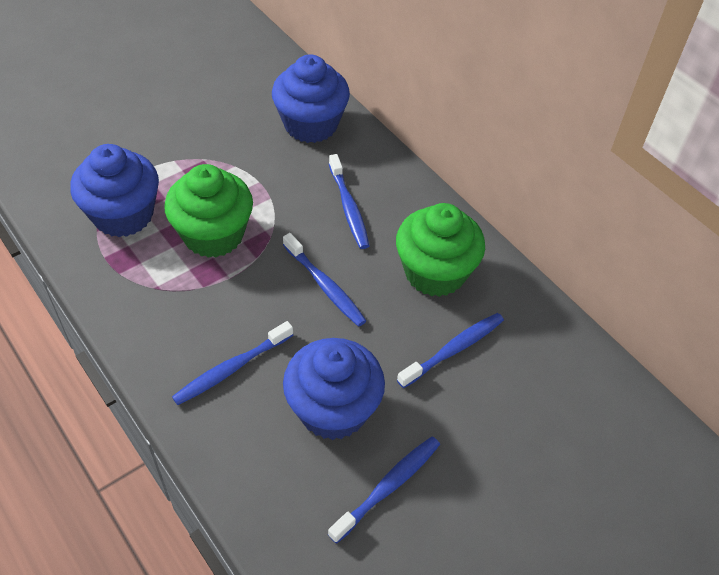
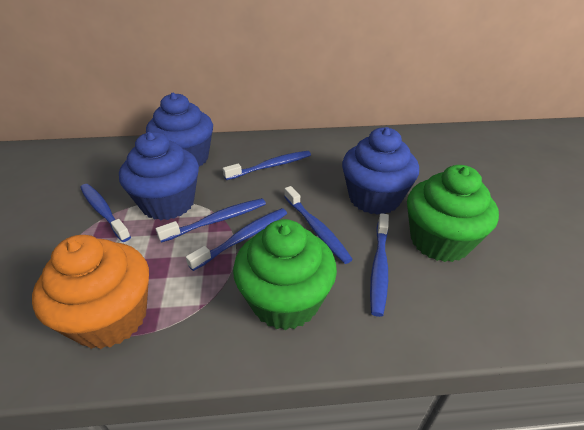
blue toothbrush: [172,321,293,405] [283,233,366,327] [328,436,440,543] [329,154,370,249] [397,313,504,388] = 5 -> [80,184,131,242] [156,198,266,243] [186,208,287,271] [223,151,311,180] [284,186,353,264] [370,213,389,317] = 6
orange cupcake: none = 0 -> [32,235,149,349] = 1

